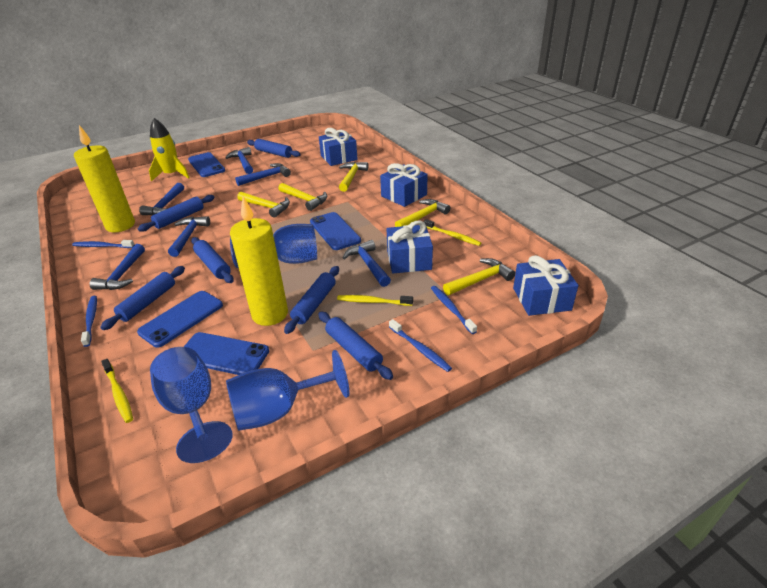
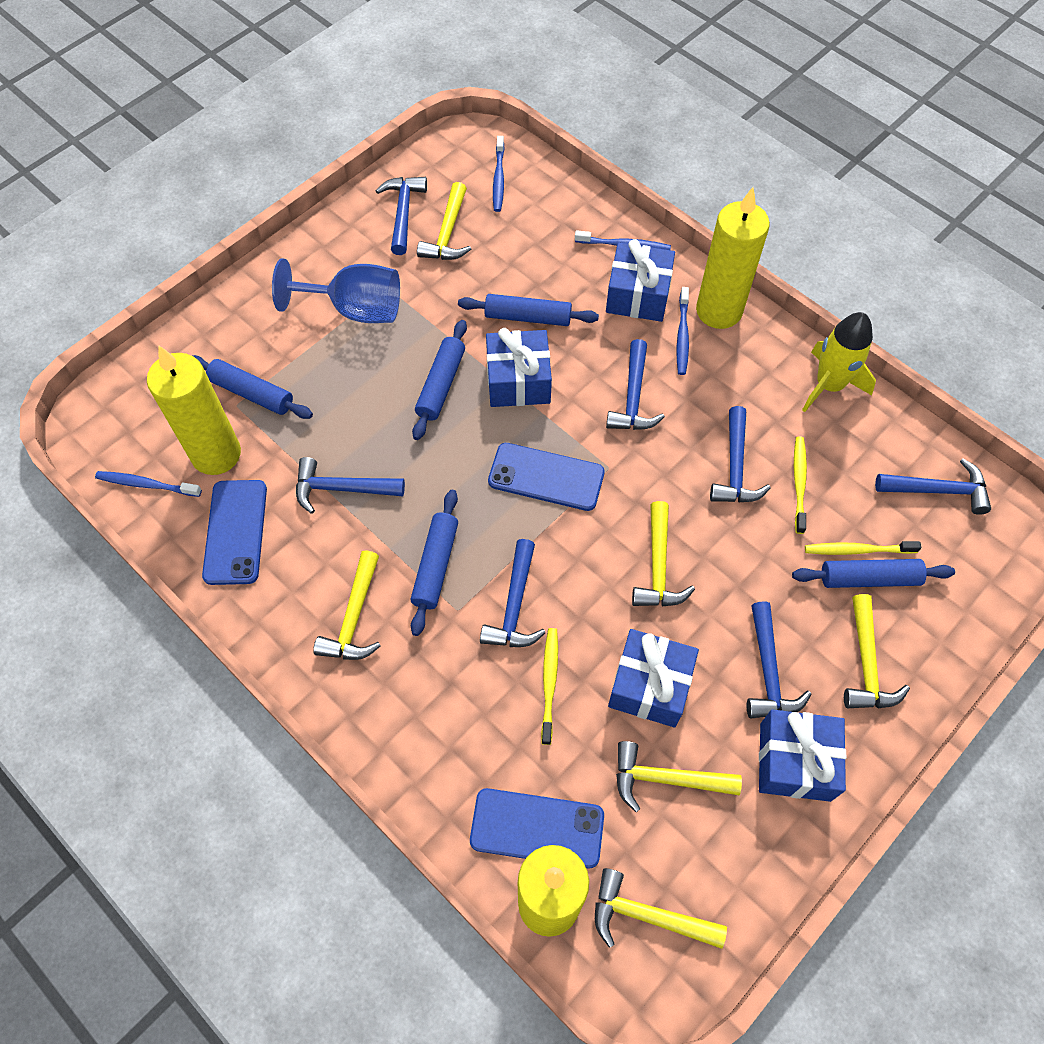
blue goblet: [150,347,233,463] [226,350,350,431] [230,224,317,268] = 3 -> [272,258,400,323] = 1
blue hammer: [89,244,145,290] [139,183,184,215] [168,216,210,257] [225,147,253,174] [235,163,291,186] [343,240,391,287] = 6 -> [296,457,405,514] [376,177,427,255] [480,539,545,647] [606,339,665,430] [710,406,771,502] [747,602,812,718] [875,458,991,515] = 7
blue phone: [137,291,223,348] [184,332,269,375] [188,152,225,177] [310,212,361,250] = 4 -> [202,480,267,585] [470,788,604,868] [488,443,605,511] = 3
blue rolling pin: [100,266,185,330] [138,195,215,232] [191,237,234,283] [247,139,301,158] [284,266,339,334] [318,312,393,380] = 6 -> [193,355,313,419] [411,490,458,636] [412,320,467,440] [458,294,599,326] [792,559,955,588] = 5
yellow candle: [74,125,135,232] [230,197,288,326] = 2 -> [147,346,241,475] [518,845,589,937] [696,187,770,329] = 3
yellow hammer: [237,192,290,218] [278,183,327,211] [339,162,369,192] [395,199,450,227] [443,258,515,295] = 5 -> [313,550,380,660] [417,182,471,260] [595,868,727,949] [616,741,742,812] [632,501,695,606] [844,594,910,709] = 6

